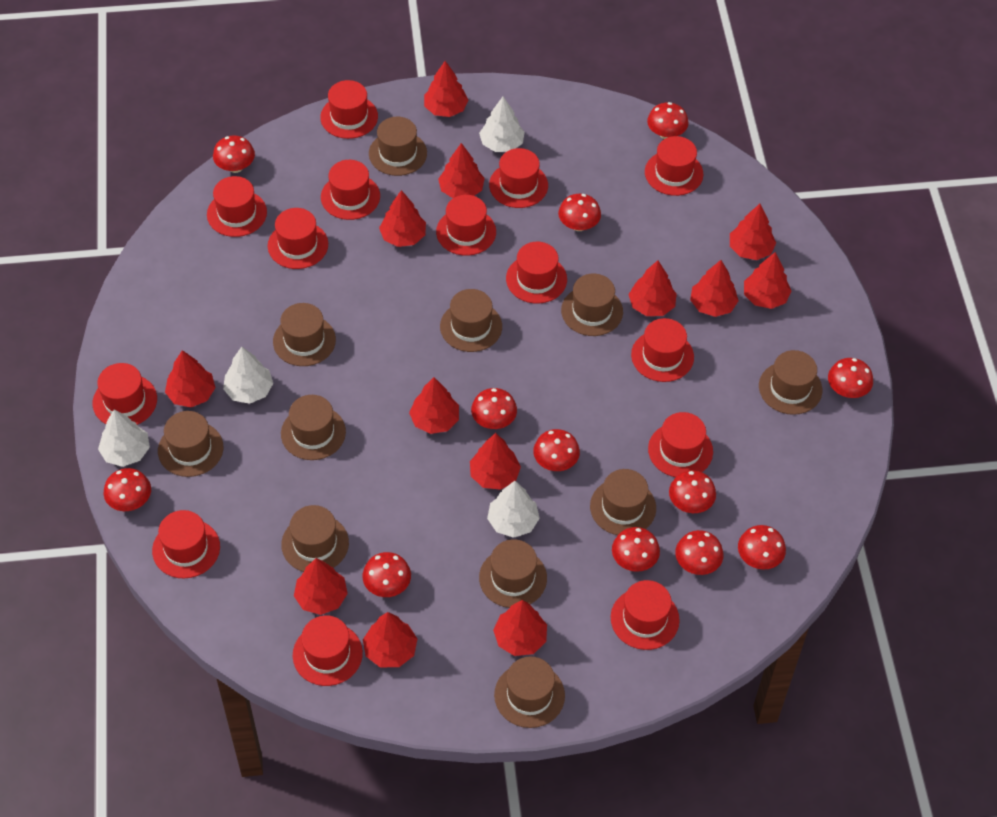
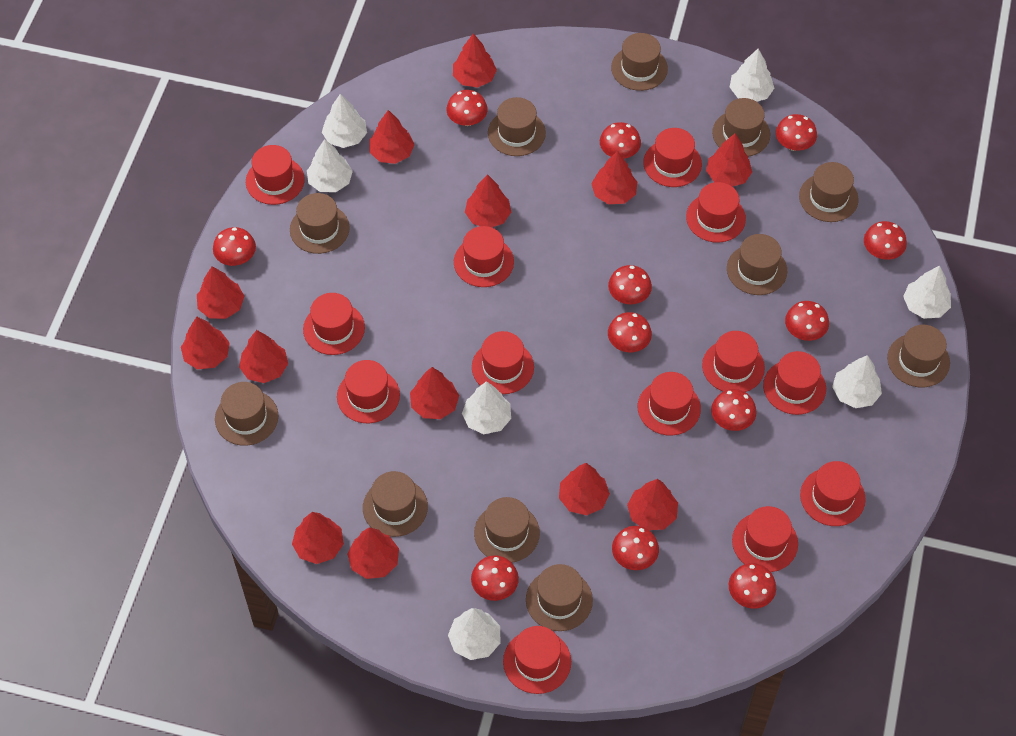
red hat: [92,363,157,425] [152,510,220,579] [207,176,267,237] [268,208,328,269] [293,615,363,686] [320,80,378,139] [321,160,380,220] [436,195,496,256] [489,148,548,208] [506,242,567,304] [611,580,680,650] [631,318,694,382] [645,136,703,196] [648,412,713,477] = 14 -> [246,145,305,205] [303,293,365,355] [337,360,400,423] [454,226,514,287] [472,331,534,394] [503,626,571,694] [638,372,701,436] [643,128,702,187] [686,182,746,243] [702,331,765,392] [732,506,798,572] [763,351,826,415] [800,461,866,526] = 13
white tree: [98,409,150,467] [223,347,273,404] [479,97,525,152] [487,481,540,538] = 4 -> [307,139,353,192] [322,94,367,148] [448,608,500,660] [462,381,511,434] [730,49,774,102] [832,355,882,408] [903,266,951,319] = 7

